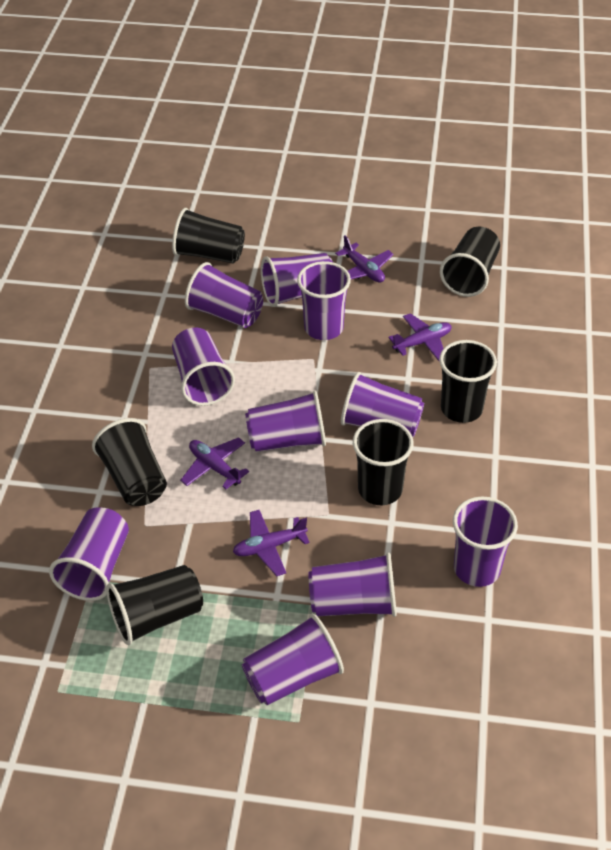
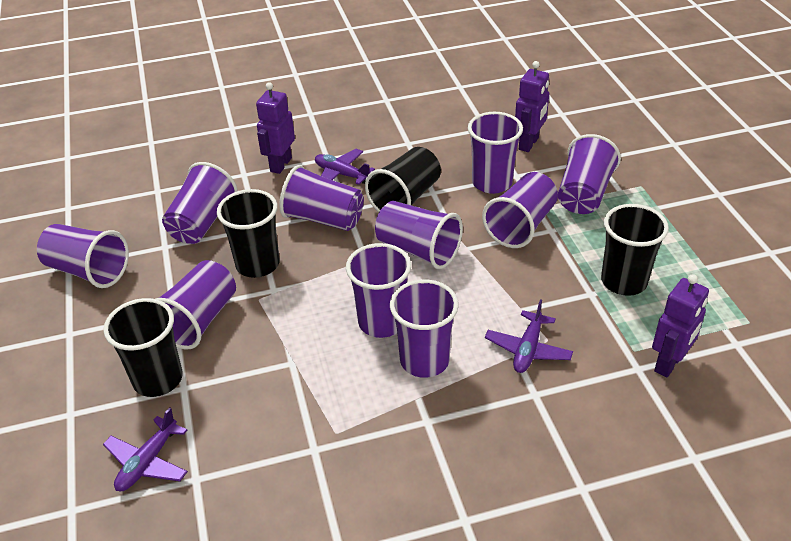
black cup: [92,418,167,506] [106,565,203,645] [172,208,245,263] [353,419,414,505] [439,340,497,423] [440,227,500,297] = 6 -> [103,298,183,397] [217,189,279,278] [365,147,441,212] [601,204,669,296] = 4
purple plane: [180,437,249,489] [233,510,310,576] [335,235,394,283] [388,313,451,361] = 4 -> [103,407,188,491] [315,149,375,185] [485,299,573,373] = 3
purple robot: none = 0 -> [256,82,295,174] [515,61,549,152] [652,274,709,378] = 3

